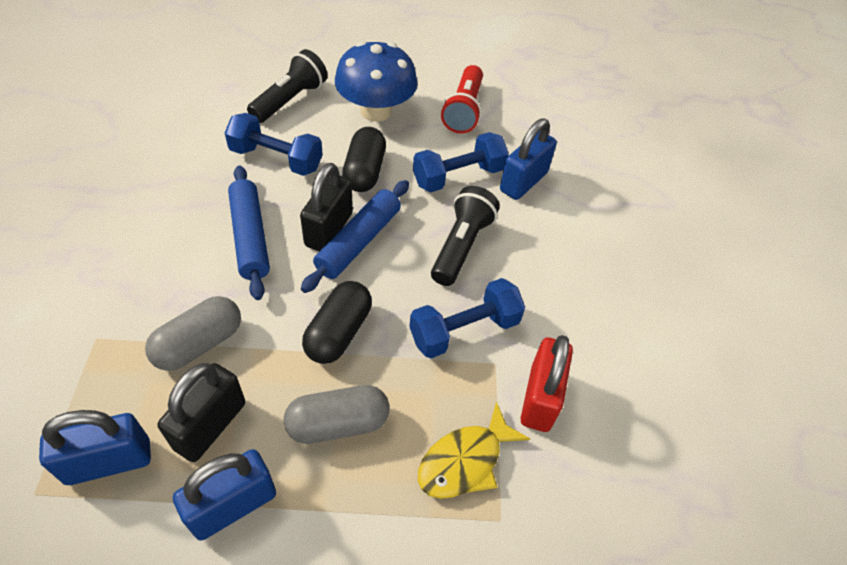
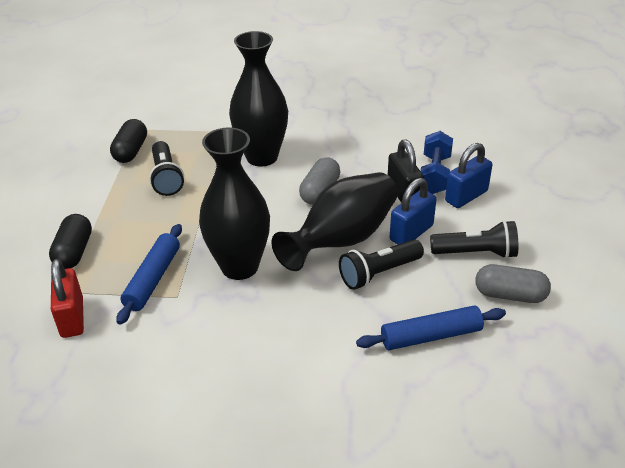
black flashlight: [247,49,328,123] [431,186,500,286] = 2 -> [149,141,184,196] [339,239,424,290] [430,220,518,259] = 3
black padlock: [157,363,245,462] [300,163,353,252] = 2 -> [388,139,424,203] = 1
black vase: none = 0 -> [199,128,270,280] [229,31,288,167] [272,172,398,271] = 3
blue dumbbell: [225,113,323,176] [409,278,525,358] [413,132,509,192] = 3 -> [420,131,453,194] = 1
blue mushroom: [335,41,418,122] = 1 -> none = 0
blue padlock: [39,410,151,485] [173,449,276,541] [500,118,557,200] = 3 -> [390,178,436,244] [445,143,492,208] = 2
red flashlight: [441,65,483,134] = 1 -> none = 0
yellow fish: [418,401,530,499] = 1 -> none = 0

